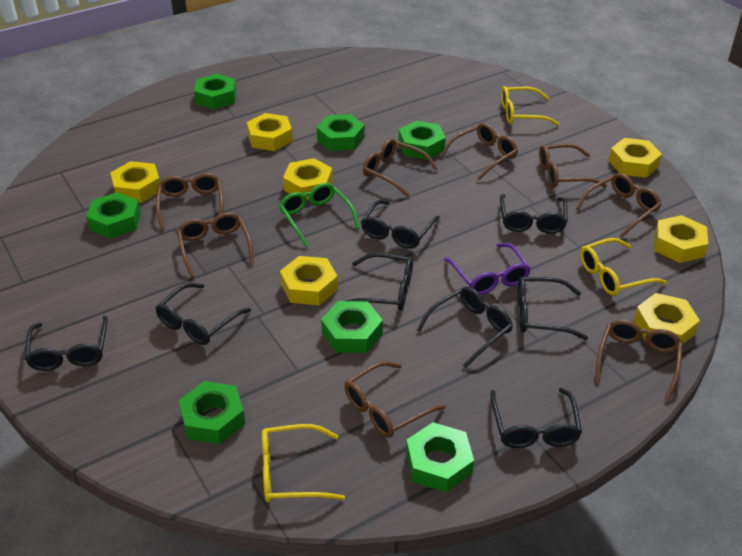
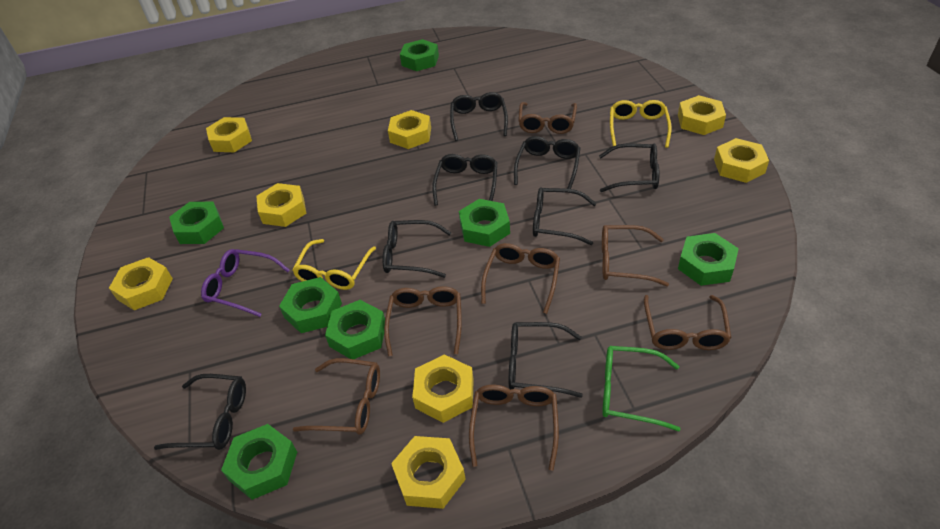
brown glasses: [156,173,223,230] [177,212,254,278] [344,361,446,438] [363,138,438,197] [441,123,518,180] [539,144,607,188] [576,173,662,237] [595,320,683,401] = 8 -> [293,358,380,435] [384,286,462,356] [469,385,559,471] [481,243,560,314] [518,102,577,134] [602,225,669,286] [644,295,732,350] = 7
yellow glasses: [262,424,345,502] [501,86,560,126] [580,238,667,296] = 3 -> [292,239,376,290] [610,100,672,148] = 2
yellow nut: [110,161,160,203] [247,113,293,151] [280,256,338,305] [283,158,333,200] [609,138,662,178] [634,293,700,344] [654,215,708,263] = 7 -> [109,257,173,310] [206,117,252,152] [256,183,306,227] [388,110,431,149] [391,436,466,509] [412,354,474,423] [678,95,726,135] [714,138,769,183] = 8

